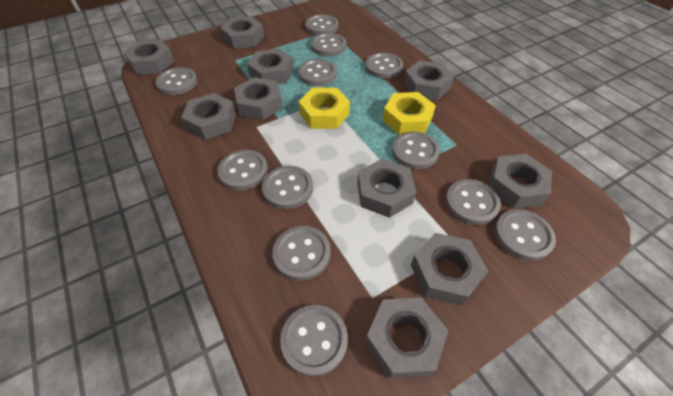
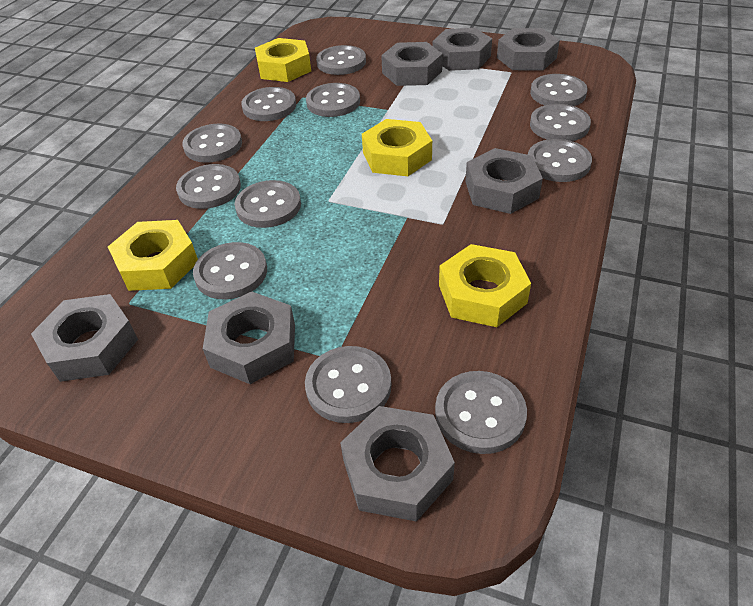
grey nut: [124,39,174,75] [181,93,236,140] [221,16,264,49] [234,77,283,120] [247,48,294,84] [357,159,416,218] [365,297,449,379] [404,61,454,100] [411,233,488,306] [489,154,552,208] = 10 -> [31,294,138,382] [203,291,295,384] [340,406,455,522] [381,42,443,86] [432,28,492,71] [465,148,543,214] [497,28,560,71] = 7
yellow nut: [299,88,350,129] [383,92,436,135] = 2 -> [108,220,198,291] [255,38,311,82] [362,119,432,176] [439,244,531,327] = 4

